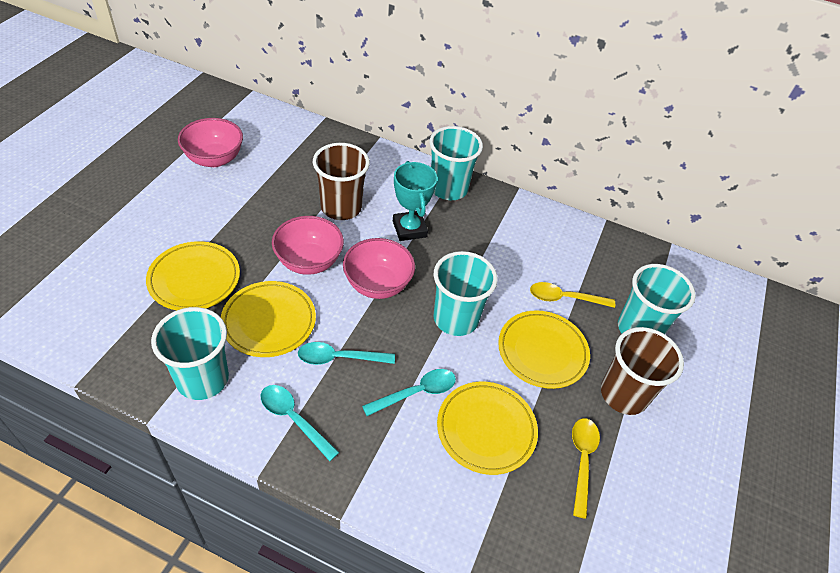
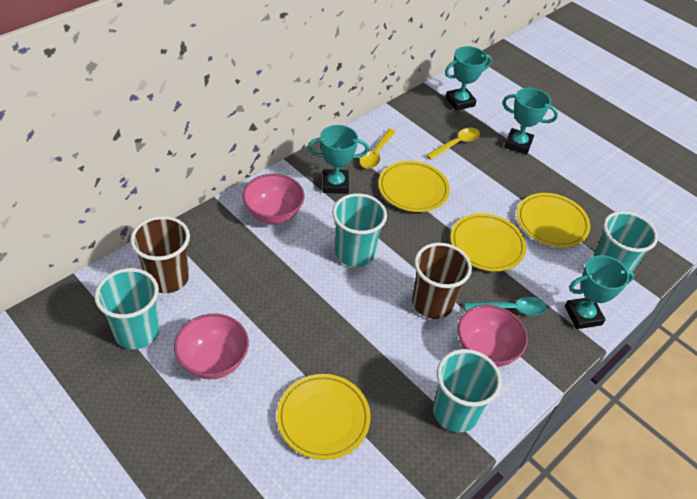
turquoise spoon: [260,385,339,461] [298,342,395,365] [362,369,456,416] = 3 -> [464,297,547,315] = 1
turquoise trophy: [393,161,437,241] = 1 -> [308,125,369,194] [445,46,492,111] [502,88,558,155] [565,255,634,329] = 4

